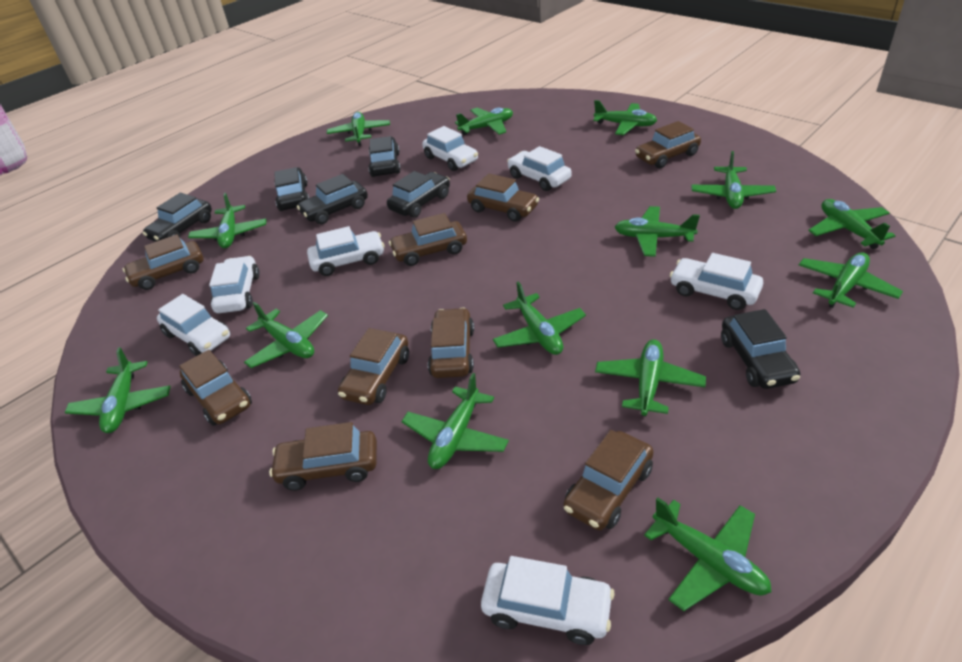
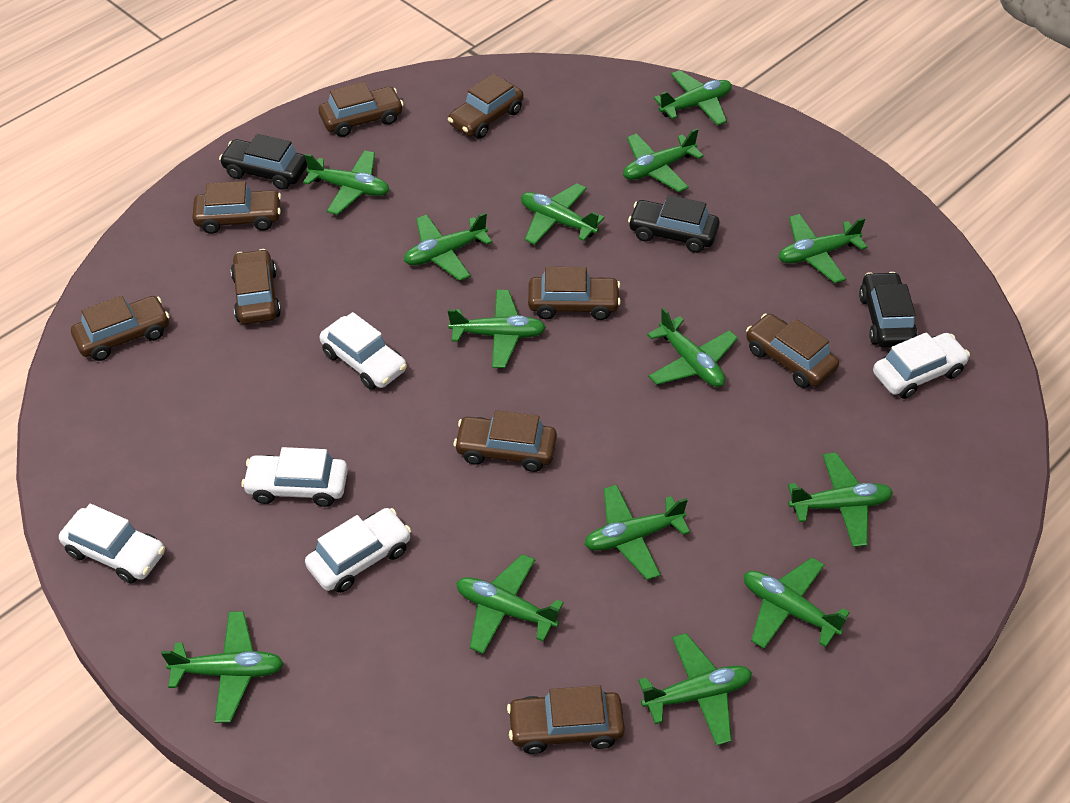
black car: [142,193,212,242] [274,167,309,211] [297,174,368,224] [368,136,401,177] [387,171,450,218] [721,309,800,389] = 6 -> [219,134,307,190] [628,195,720,253] [859,272,917,348] = 3
white car: [157,294,231,356] [209,256,260,313] [307,226,385,276] [422,126,478,171] [481,556,615,645] [507,146,572,191] [670,253,763,310] = 7 -> [59,504,165,583] [241,447,348,507] [305,508,411,593] [320,312,407,390] [873,332,970,399] = 5

